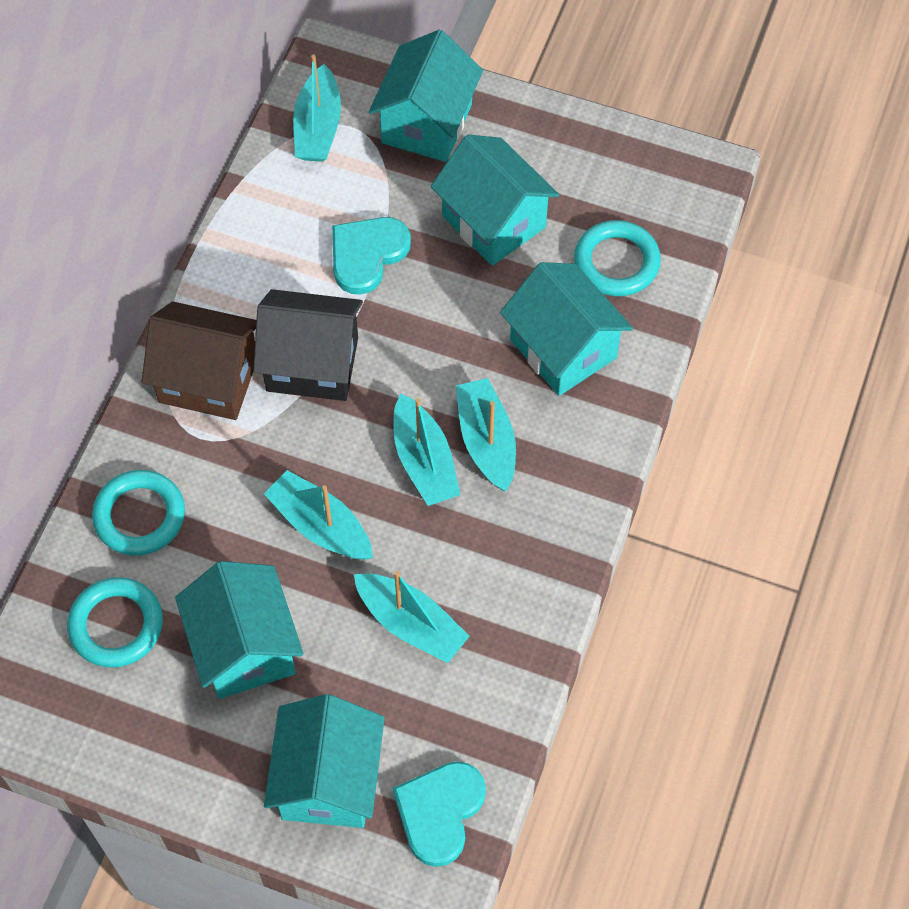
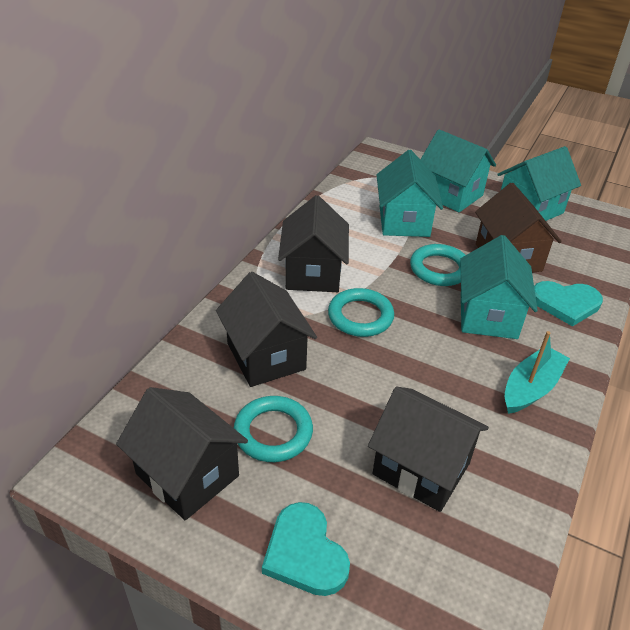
black house: [253,289,363,401] = 1 -> [116,387,248,520] [216,272,317,387] [278,195,349,292] [368,386,489,512] = 4
turquoise boat: [264,470,373,560] [293,54,341,162] [354,571,470,663] [394,394,460,506] [456,378,516,491] = 5 -> [504,331,570,414] = 1
turquoise house: [175,561,304,699] [264,694,385,828] [369,30,483,162] [431,135,559,266] [500,262,633,396] = 5 -> [377,150,443,237] [420,129,496,212] [460,235,538,339] [497,146,581,221] = 4

